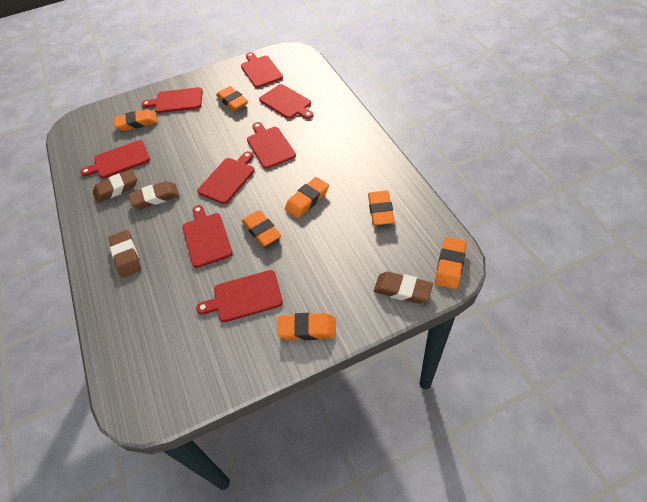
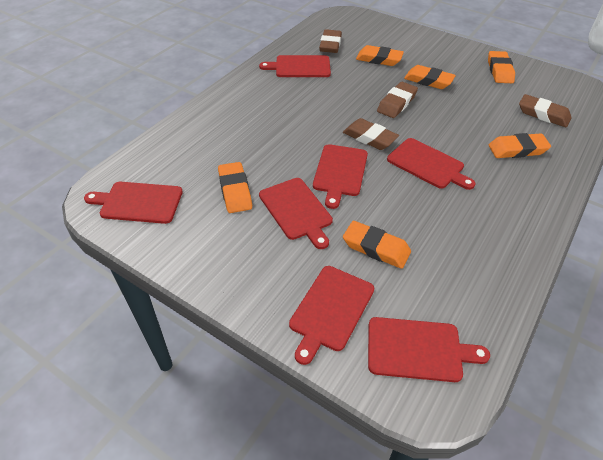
orange eraser: [114,109,157,131] [216,86,248,111] [242,210,281,247] [277,313,336,340] [285,177,329,218] [368,191,395,225] [435,237,466,289] = 7 -> [218,162,252,213] [343,221,411,269] [356,45,404,66] [404,65,456,89] [488,51,515,83] [489,133,551,158] = 6
red cutting board: [81,140,150,178] [142,87,203,113] [183,205,233,268] [196,270,283,322] [197,151,255,204] [241,52,283,88] [247,122,296,169] [259,84,314,119] = 8 -> [84,182,183,224] [259,55,331,77] [259,178,333,249] [289,266,374,365] [313,144,368,209] [368,317,490,382] [387,138,476,190] = 7

